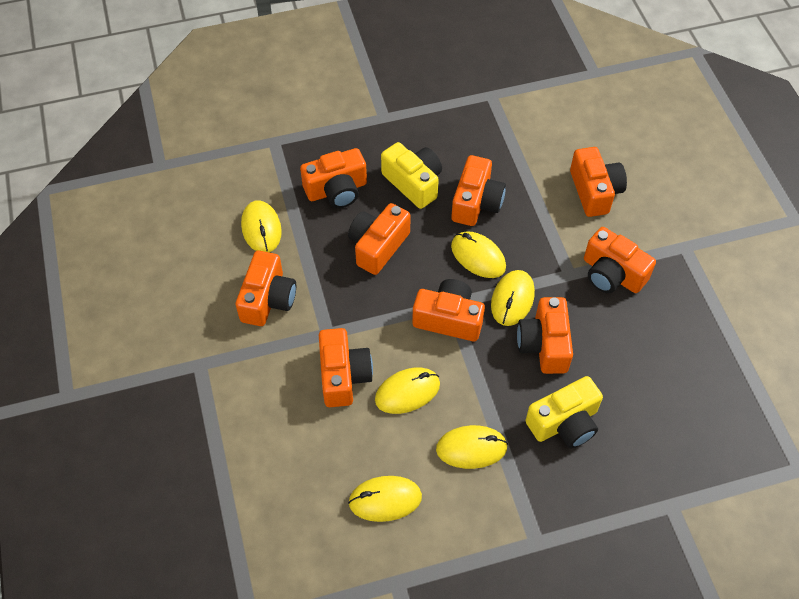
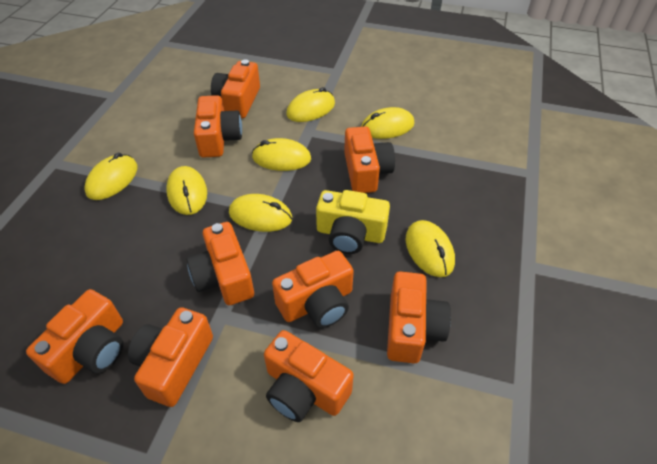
yellow camera: [381,142,442,209] [526,376,603,448] = 2 -> [316,190,390,254] = 1
yellow mouse: [241,200,282,252] [348,476,422,522] [375,368,440,414] [436,425,508,469] [451,231,506,278] [491,270,535,326] = 6 -> [84,153,138,200] [166,166,207,215] [229,194,292,232] [252,138,311,171] [286,87,335,122] [361,107,414,139] [406,220,455,277] = 7

